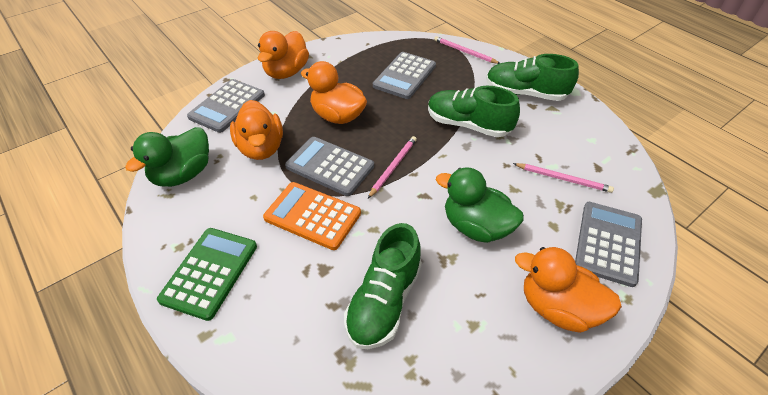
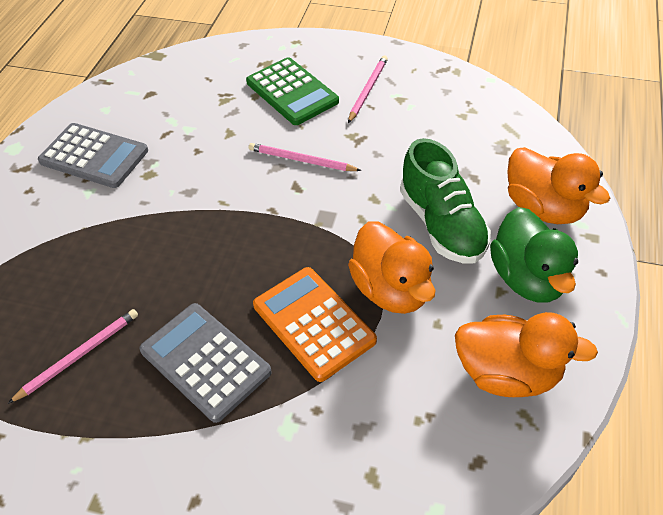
green duck: [125,127,209,187] [436,167,524,243] = 2 -> [490,207,578,303] = 1
green shoe: [344,223,422,349] [428,85,520,137] [486,54,579,101] = 3 -> [400,138,491,264] = 1
grey calculator: [187,79,265,133] [285,137,374,196] [373,52,436,99] [575,202,642,287] = 4 -> [38,123,148,188] [139,303,272,423] = 2
orange duck: [230,100,283,160] [258,31,309,79] [301,61,367,124] [515,247,622,333] = 4 -> [348,222,435,314] [455,312,598,397] [507,147,610,224] = 3

